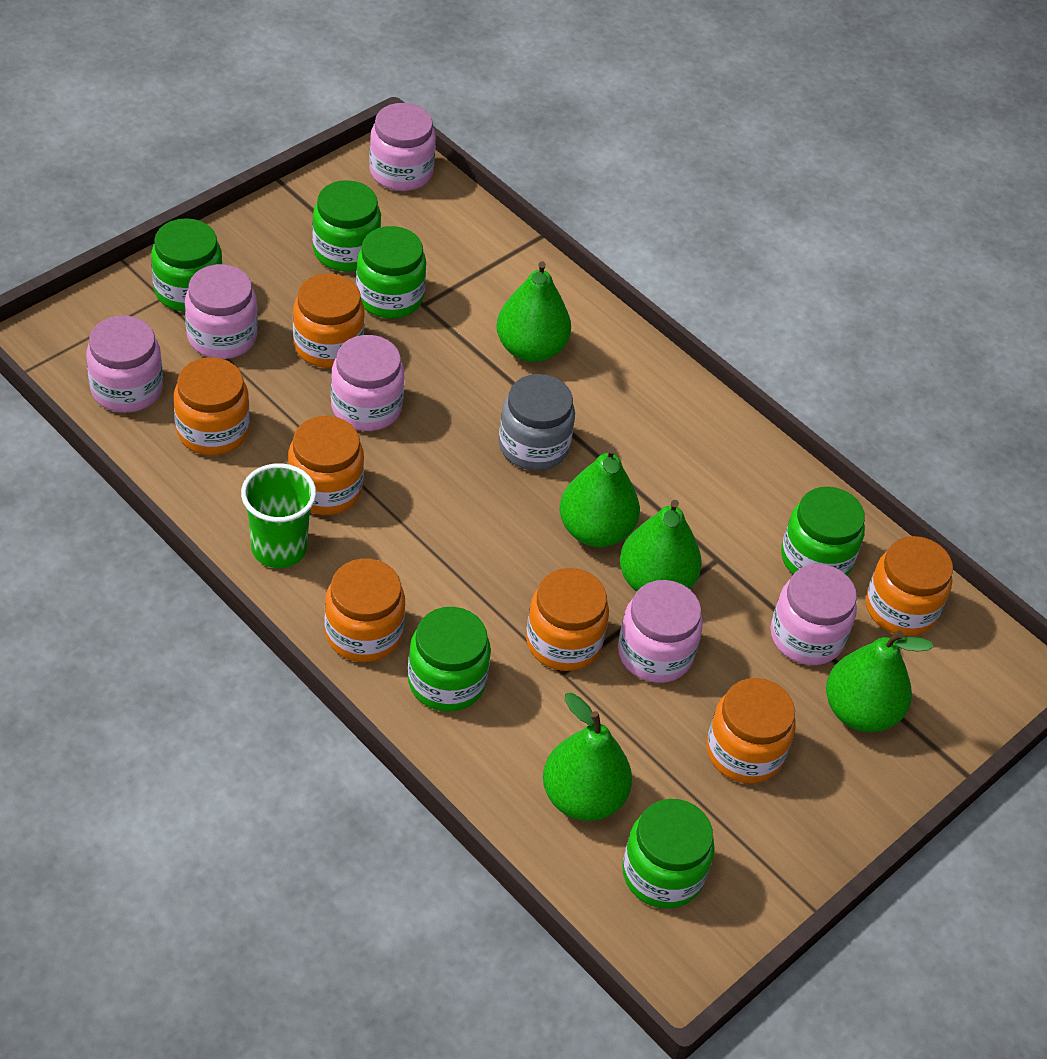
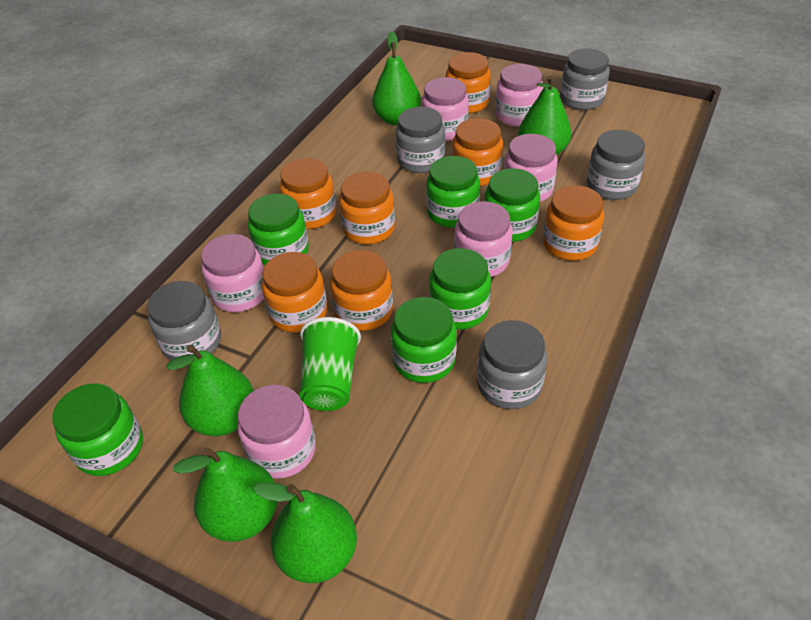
grey jar: [499,374,575,471] = 1 -> [147,281,221,360] [396,107,445,173] [477,320,547,409] [560,48,610,110] [587,130,645,200] = 5

